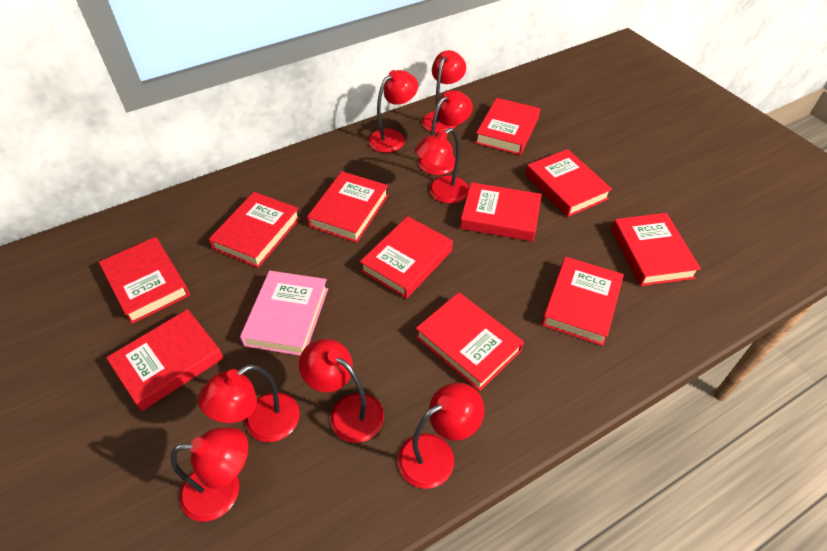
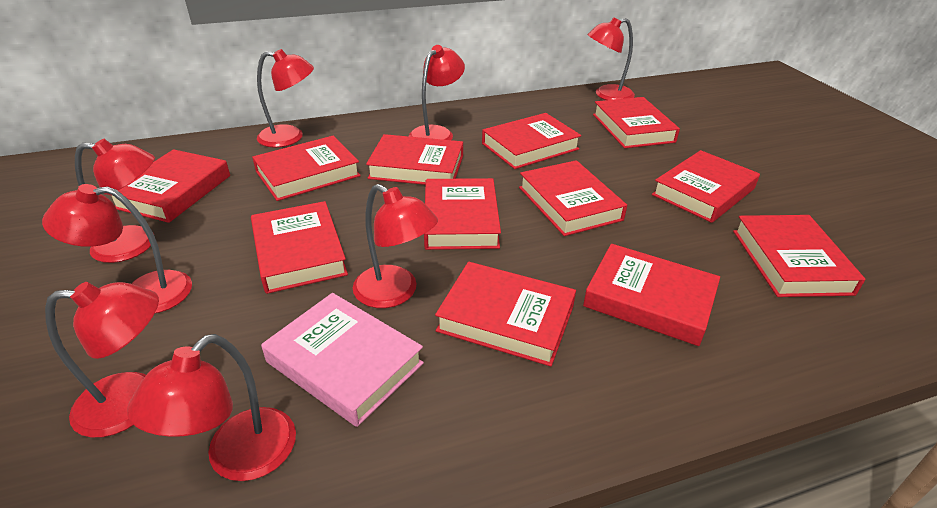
red book: [99,237,190,324] [106,309,224,411] [209,192,300,268] [307,171,388,243] [360,216,453,299] [416,292,524,391] [460,182,542,242] [475,98,540,155] [526,149,612,217] [541,257,624,346] [611,213,701,286] = 11 -> [108,149,230,223] [251,201,348,294] [252,136,361,201] [366,134,463,185] [424,178,501,250] [435,262,576,367] [482,113,581,169] [519,160,627,236] [583,244,720,346] [593,97,680,148] [652,150,760,223] [733,215,865,297] = 12

